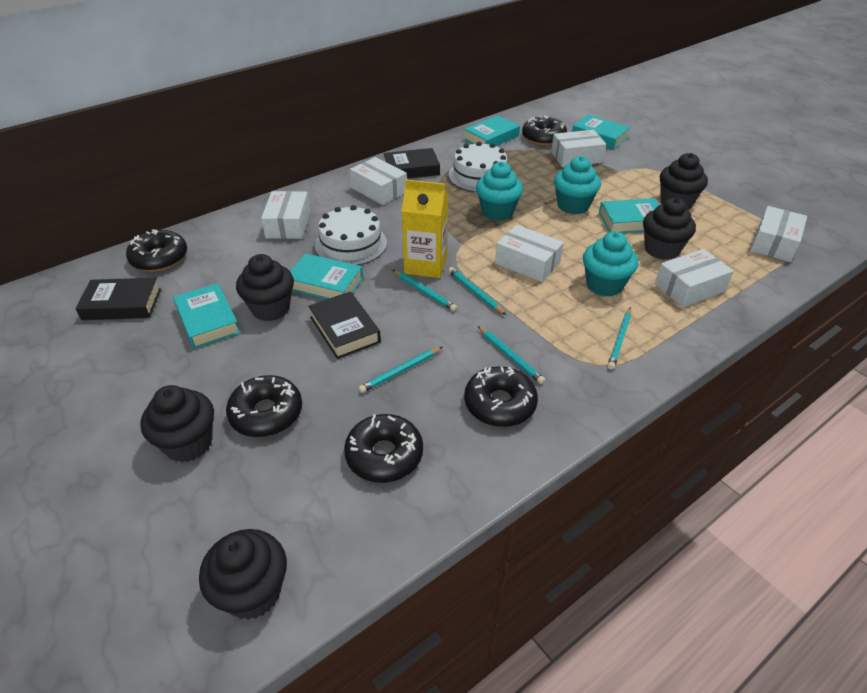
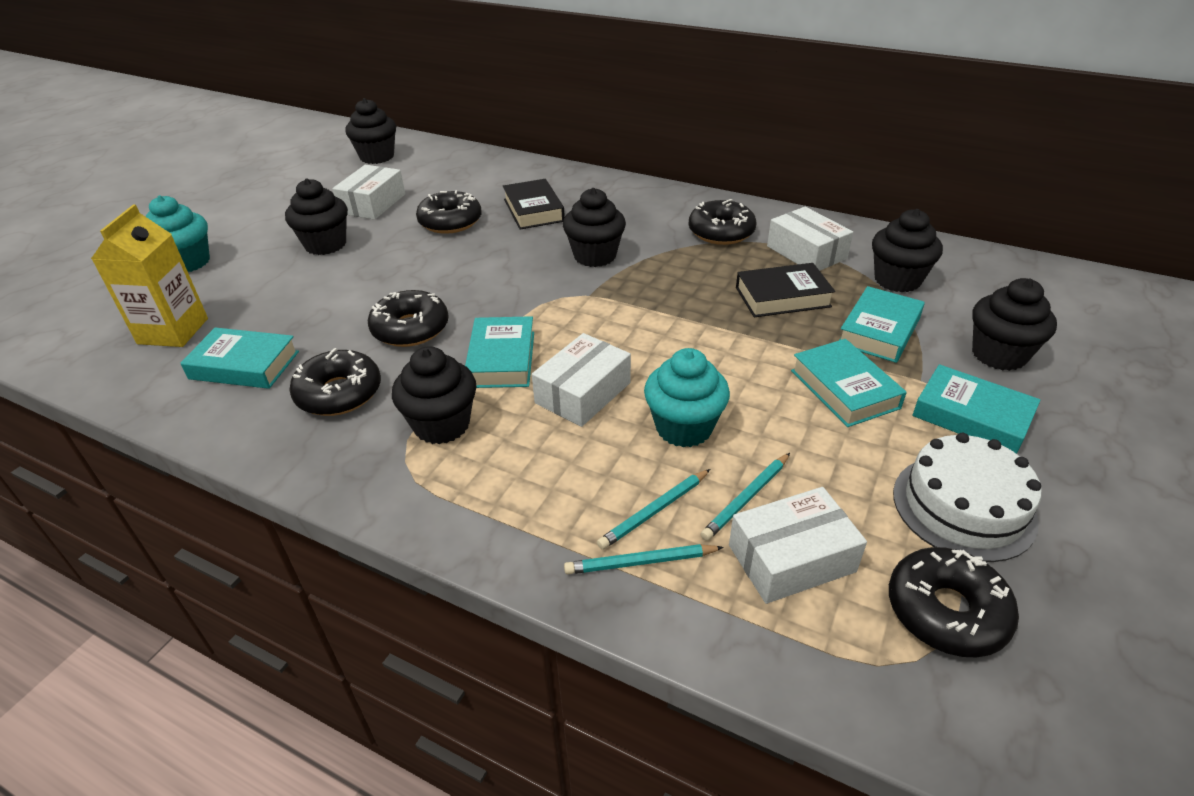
black book: [75,278,161,320] [308,291,381,359] [383,148,440,179] = 3 -> [503,179,565,229] [736,263,835,317] = 2
black cupcake: [140,385,214,463] [199,529,287,620] [236,254,294,321] [643,198,696,260] [660,153,708,210] = 5 -> [285,178,348,255] [345,98,396,164] [392,346,476,444] [563,188,626,267] [872,209,943,292] [972,278,1057,371] = 6
turquoise cupcake: [476,162,523,221] [554,156,601,214] [583,231,638,297] = 3 -> [145,195,210,272] [644,348,730,447] = 2
turquoise pencil: [358,347,443,393] [393,270,457,311] [448,267,506,315] [478,326,545,384] [607,307,631,370] = 5 -> [564,544,724,574] [597,469,710,550] [700,453,790,541] = 3
white box: [261,191,310,239] [350,157,407,205] [495,225,564,282] [551,130,606,167] [655,249,734,307] [750,206,807,262] = 6 -> [332,165,405,220] [532,333,631,427] [729,487,867,604] [767,207,853,271] = 4
white cake: [315,205,387,265] [449,142,507,192] = 2 -> [893,433,1042,562] = 1

